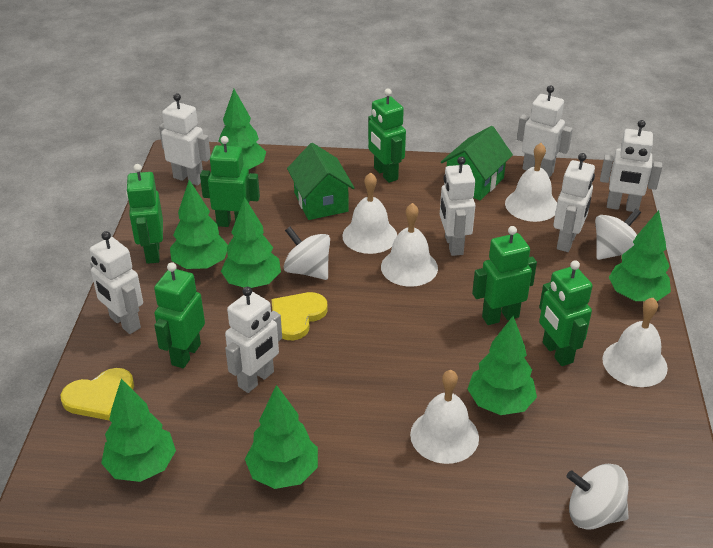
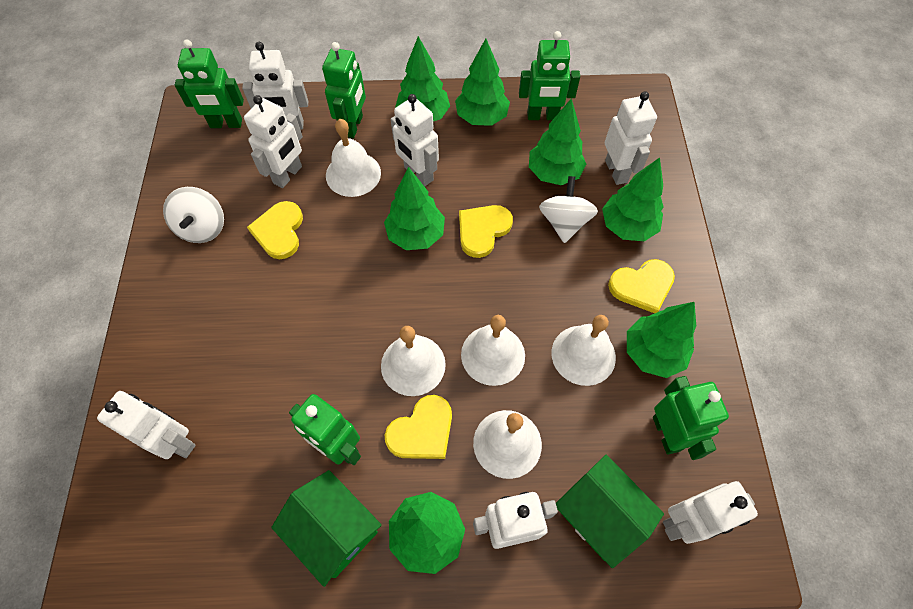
green robot: [126,164,163,264] [154,262,205,368] [200,136,260,227] [368,89,406,183] [472,226,537,325] [539,260,593,366] = 6 -> [175,39,244,128] [289,394,361,465] [322,42,366,138] [519,31,580,120] [653,376,729,460] = 5
white spinning top: [284,227,330,280] [567,464,629,530] [595,209,641,260] = 3 -> [163,187,224,243] [539,176,598,243] = 2
yellow heart: [61,368,134,421] [271,292,328,340] = 2 -> [247,201,303,259] [385,395,452,459] [459,205,513,258] [608,259,675,313] = 4

